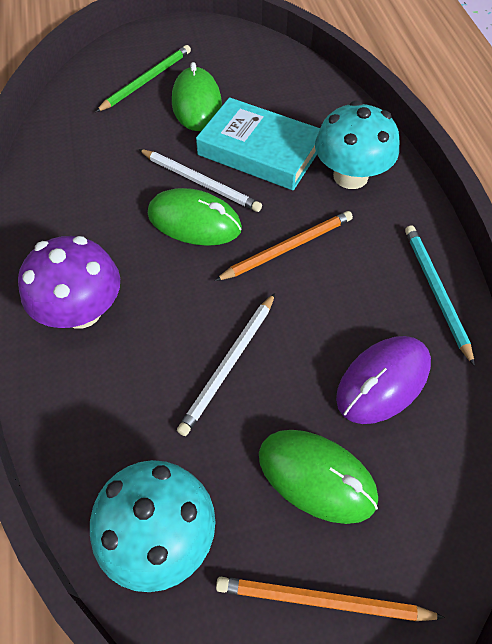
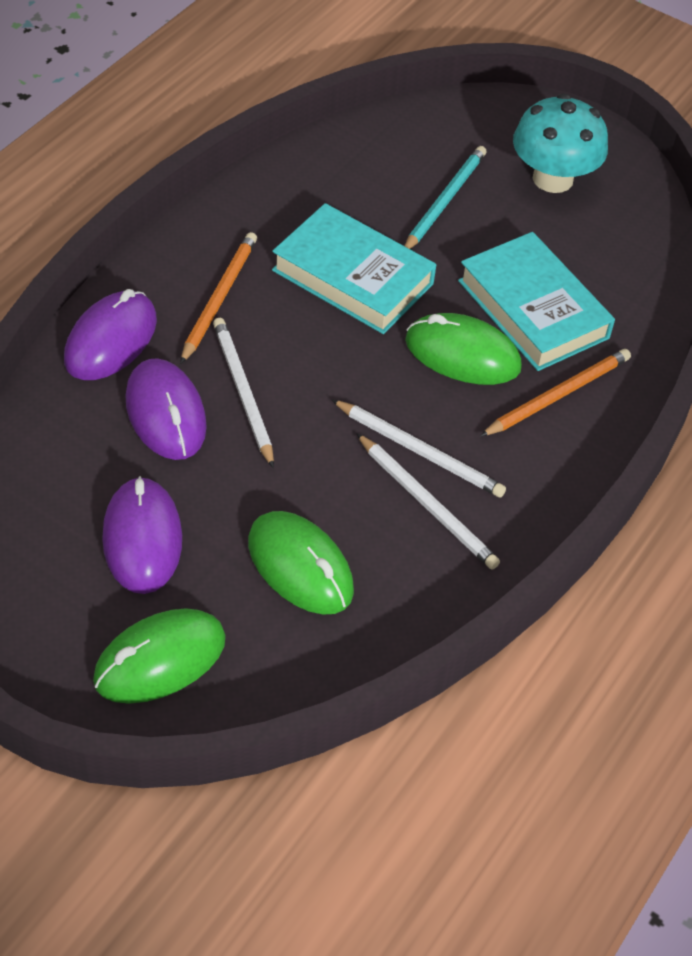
green pencil: [96,45,191,112] = 1 -> none = 0
purple mouse: [336,336,431,424] = 1 -> [64,289,157,380] [102,476,182,594] [125,358,207,460] = 3
purple mushroom: [18,236,120,329] = 1 -> none = 0
turquoise book: [196,97,320,190] = 1 -> [272,203,436,334] [458,232,615,371] = 2
turquoise mushroom: [90,460,215,592] [315,101,399,189] = 2 -> [513,93,608,193] = 1
white pencil: [139,149,262,212] [177,293,275,436] = 2 -> [213,318,274,468] [332,400,506,497] [356,433,500,569] = 3

